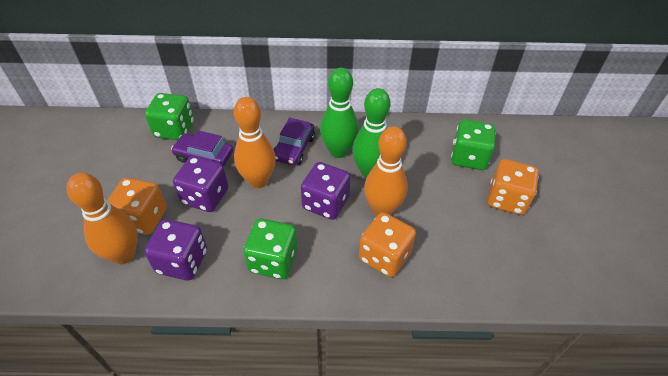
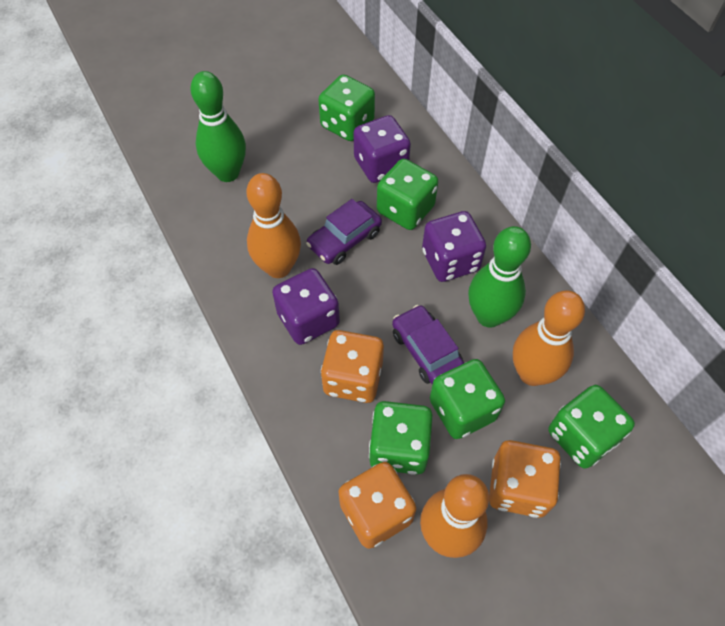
green dice: [145,93,194,140] [243,219,298,279] [451,119,496,170] = 3 -> [318,74,375,141] [369,401,433,475] [377,159,438,230] [430,359,505,439] [548,385,635,468] = 5

